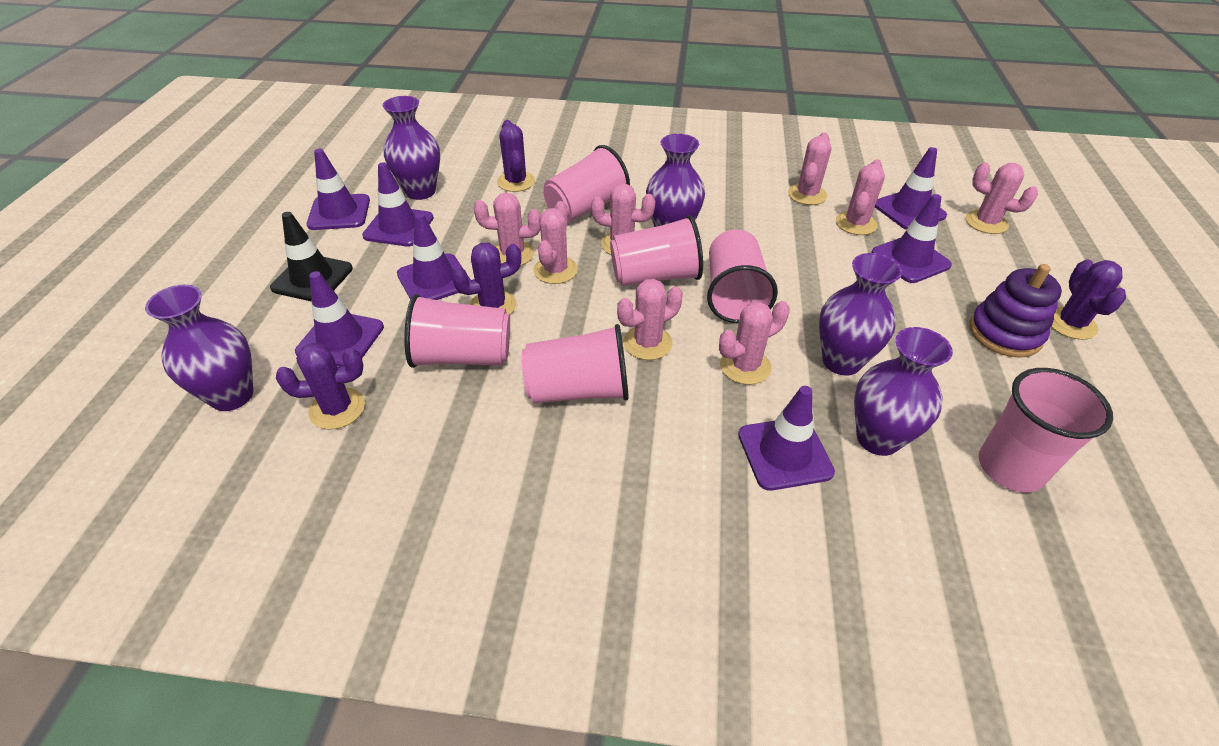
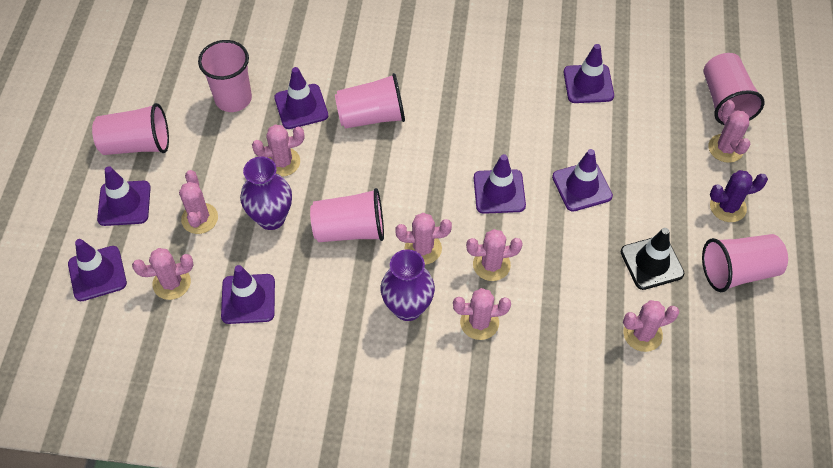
purple cactus: [276,343,365,430] [451,243,521,314] [497,120,535,192] [1052,259,1126,340] = 4 -> [710,170,768,222] = 1
purple stacking toy: [969,264,1062,358] = 1 -> none = 0
purple vase: [145,284,253,411] [383,96,440,200] [646,134,705,227] [819,253,902,376] [854,327,953,456] = 5 -> [240,156,292,230] [381,249,435,321] = 2

